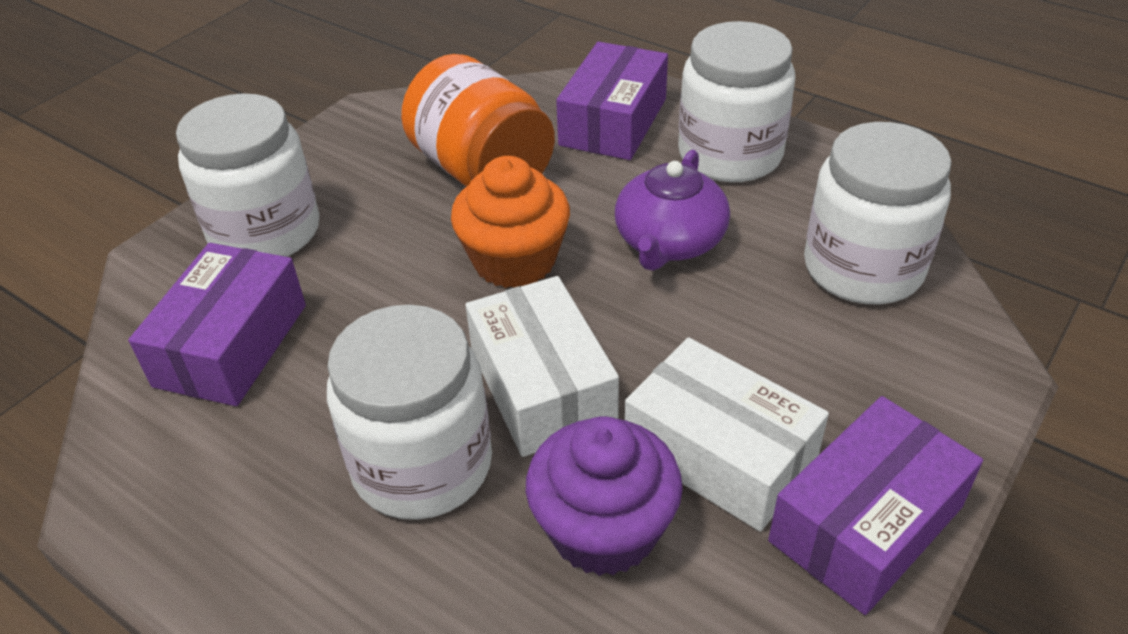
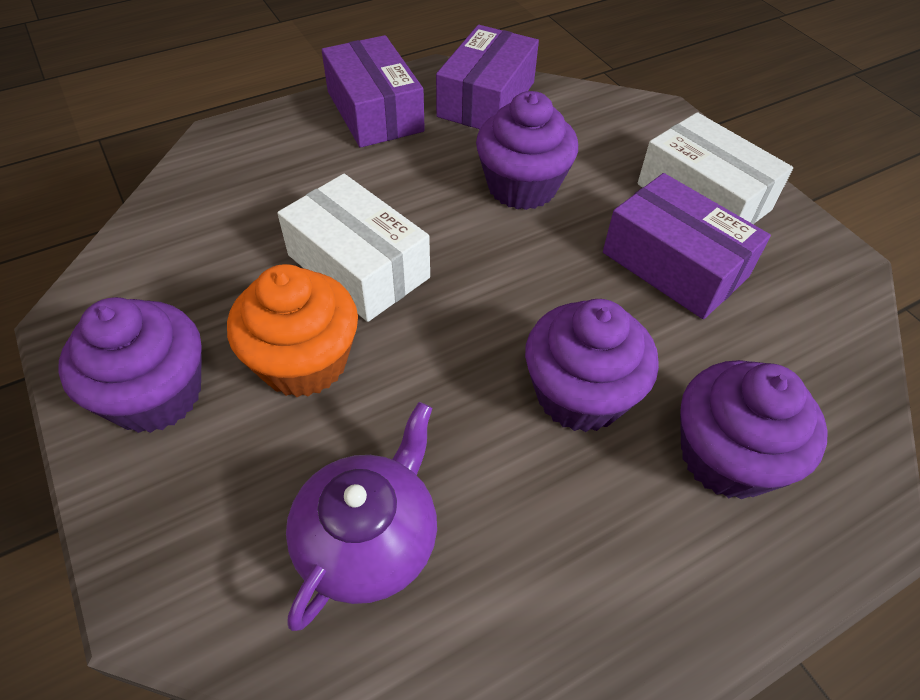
orange jar: [401,54,555,186] = 1 -> none = 0
purple cupcake: [526,416,683,576] = 1 -> [59,297,202,433] [476,91,578,210] [525,299,659,432] [680,360,828,499] = 4
white jar: [176,93,319,257] [327,305,492,520] [678,21,795,182] [804,122,951,304] = 4 -> none = 0

